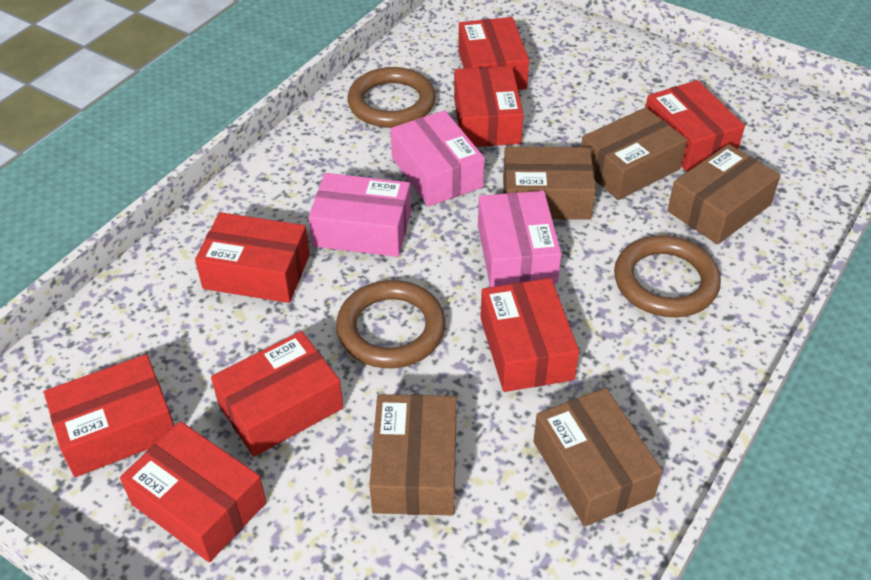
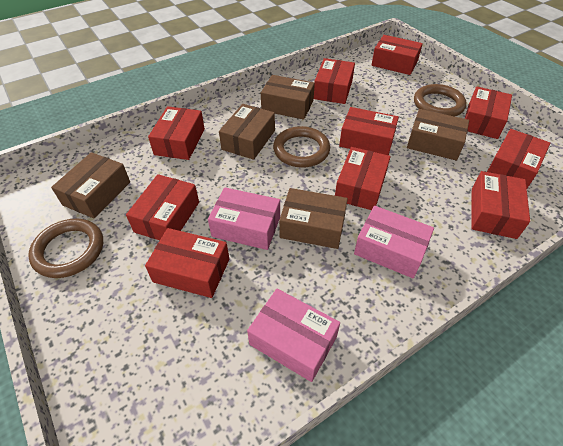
red box: [44,354,174,477] [120,421,266,562] [195,212,310,303] [211,331,343,457] [454,66,524,147] [458,17,529,90] [480,278,579,392] [646,80,745,172] = 8 -> [126,174,199,240] [145,228,229,298] [148,106,205,160] [314,58,355,104] [335,147,390,210] [339,107,399,155] [372,35,423,75] [465,87,512,139] [471,171,530,239] [487,129,550,188] = 10

